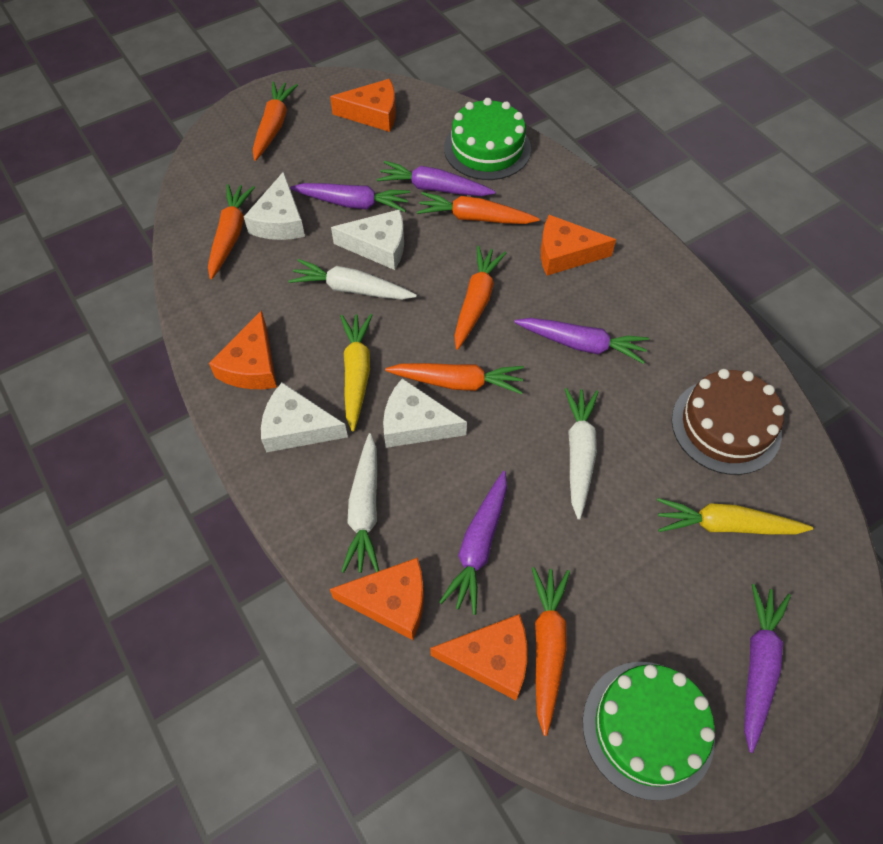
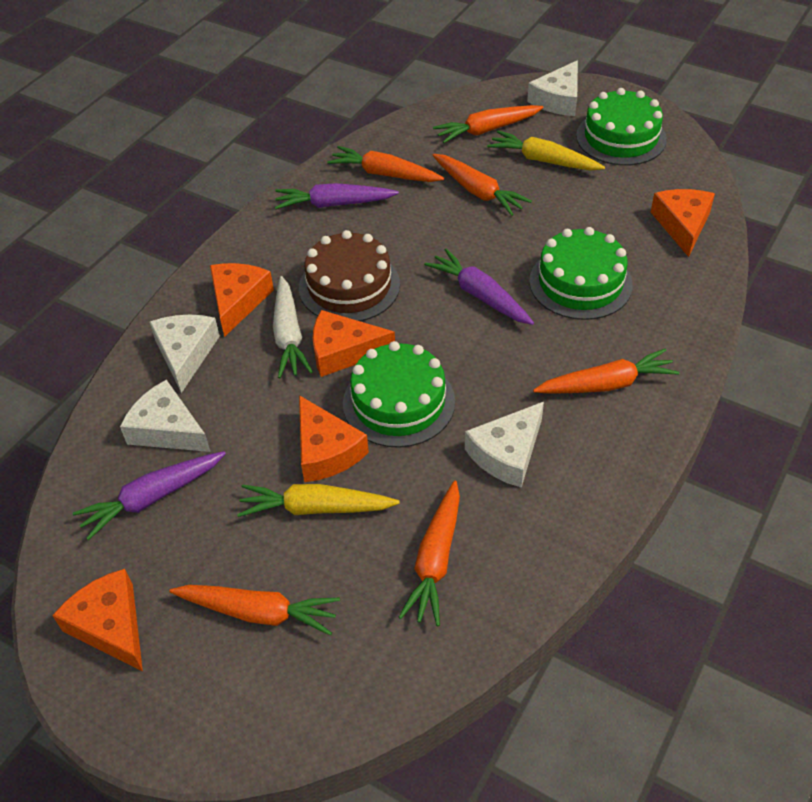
green cake: [444,98,531,180] [583,662,715,801] = 2 -> [343,341,455,448] [529,227,633,320] [576,88,667,166] = 3
purple carrot: [290,183,410,212] [377,161,495,196] [439,471,507,615] [514,318,649,364] [744,584,791,753] = 5 -> [73,451,226,540] [275,183,399,209] [424,249,534,325] = 3
white carrot: [288,259,417,300] [341,433,379,573] [565,388,598,520] = 3 -> [273,276,313,378] = 1

